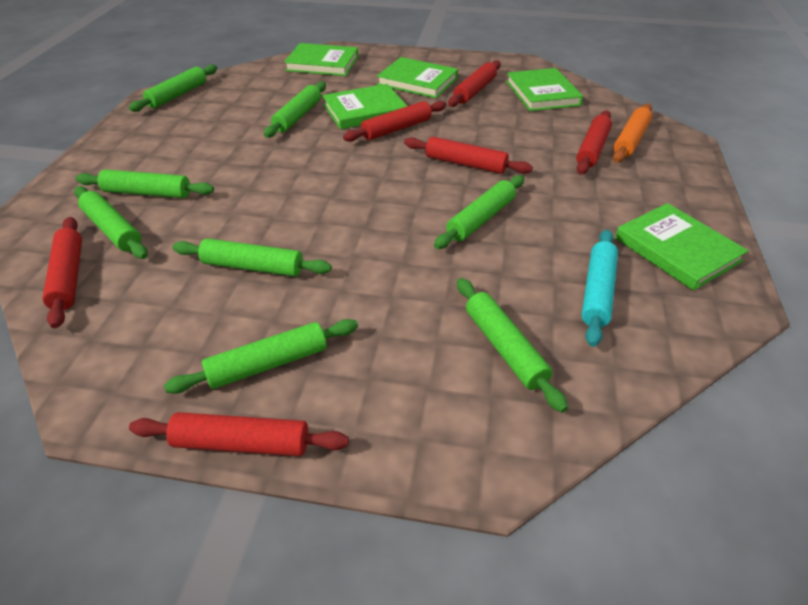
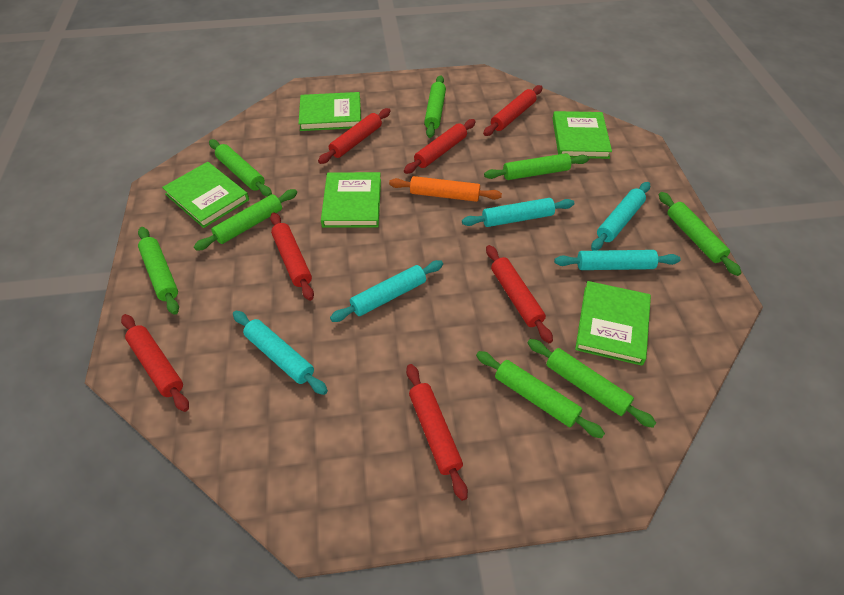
red rolling pin: [42,217,82,328] [129,412,349,456] [343,101,447,142] [404,137,533,174] [448,60,501,107] [576,111,612,175] = 6 -> [121,314,189,412] [270,212,314,301] [318,108,391,164] [404,119,476,174] [406,364,468,501] [483,85,543,136] [486,245,553,343] = 7
turquoise rolling pin: [581,229,618,347] = 1 -> [233,311,328,395] [330,260,443,322] [462,198,574,227] [554,250,681,270] [591,182,650,251] = 5

